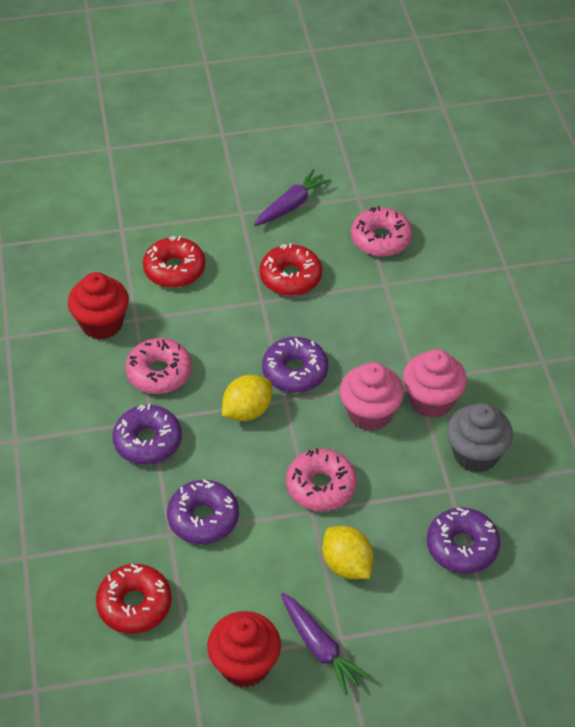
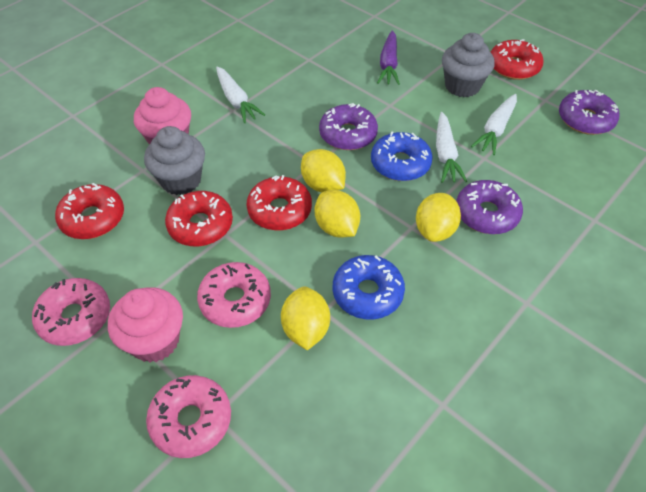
blue donut: none = 0 -> [333,255,405,320] [371,132,433,181] = 2
grey cupcake: [447,403,513,473] = 1 -> [144,126,205,195] [442,33,495,97] = 2
purple carrot: [254,169,331,226] [281,593,370,695] = 2 -> [377,31,400,85] = 1
purple donut: [113,404,182,465] [167,479,239,544] [262,337,328,393] [427,507,500,574] = 4 -> [319,103,378,150] [456,180,523,234] [559,89,619,135] = 3
red cupcake: [68,272,129,340] [207,611,281,687] = 2 -> none = 0
red donut: [96,564,172,634] [143,236,205,288] [260,243,322,296] = 3 -> [55,183,124,239] [165,191,233,246] [247,175,312,230] [491,39,544,80] = 4
white carrot: none = 0 -> [216,67,265,123] [436,112,467,183] [471,94,517,155] = 3
yellow lemon: [222,375,272,421] [322,526,374,579] = 2 -> [281,287,330,350] [301,149,346,192] [315,190,360,238] [416,193,461,242] = 4

